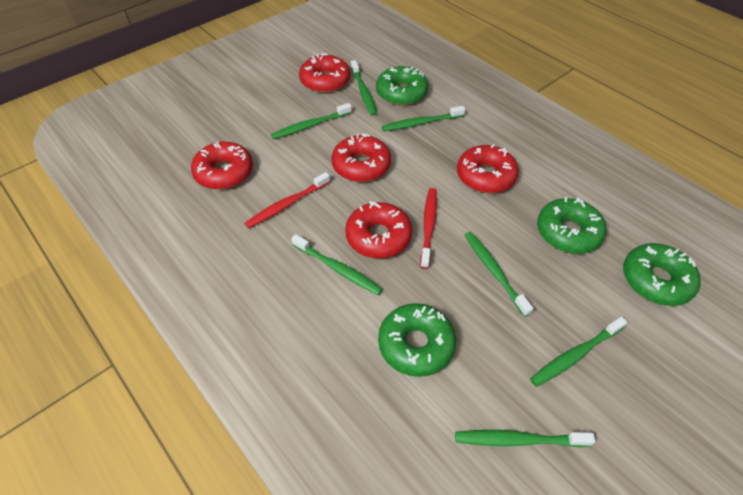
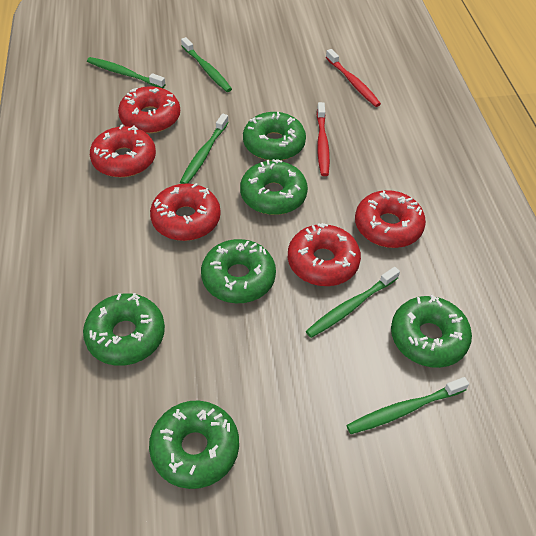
green donut: [376,66,428,105] [378,303,456,377] [537,197,607,254] [623,243,701,306] = 4 -> [83,293,165,366] [149,401,239,489] [201,239,276,303] [240,159,308,215] [243,112,306,161] [391,295,472,368] = 6
green toothbrush: [271,103,352,139] [291,234,383,295] [351,60,377,116] [382,106,465,131] [455,430,595,447] [465,232,534,317] [530,317,627,387] = 7 -> [87,57,165,88] [180,114,228,184] [181,37,232,92] [306,267,400,338] [347,377,469,434] = 5

